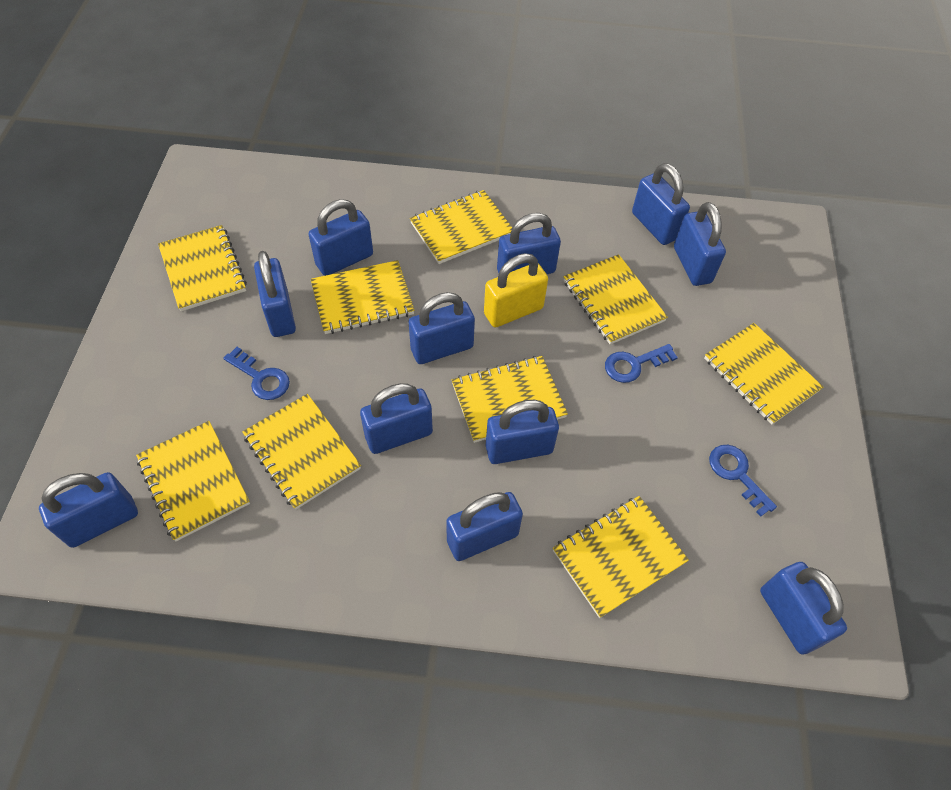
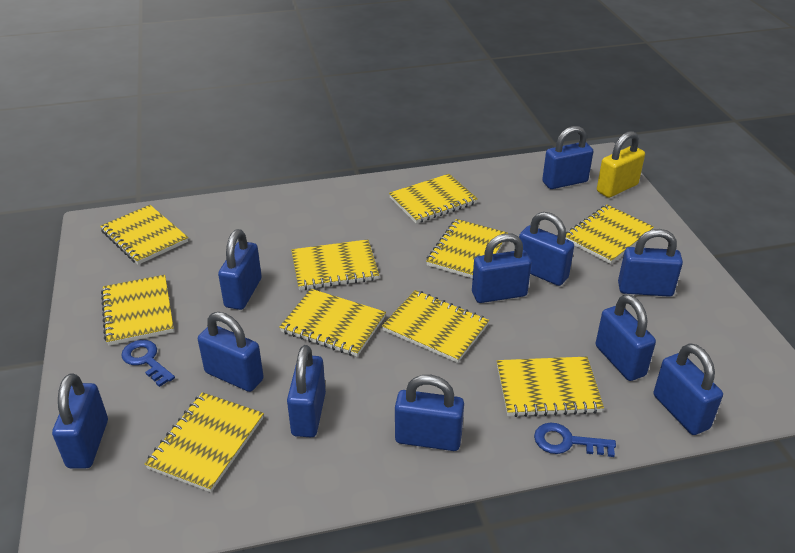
blue key: [223,347,290,400] [605,344,678,383] [709,445,777,517] = 3 -> [121,340,175,387] [534,422,616,457] = 2
yellow notebook: [136,421,250,541] [158,225,247,311] [242,394,361,510] [311,260,415,334] [410,190,512,264] [452,356,568,443] [553,496,689,618] [563,254,668,345] [704,323,823,425] = 9 -> [100,205,188,265] [101,275,174,345] [145,392,264,492] [279,289,386,357] [291,239,379,290] [382,290,489,363] [389,174,478,224] [426,219,508,279] [497,357,604,417] [566,205,654,264] = 10

